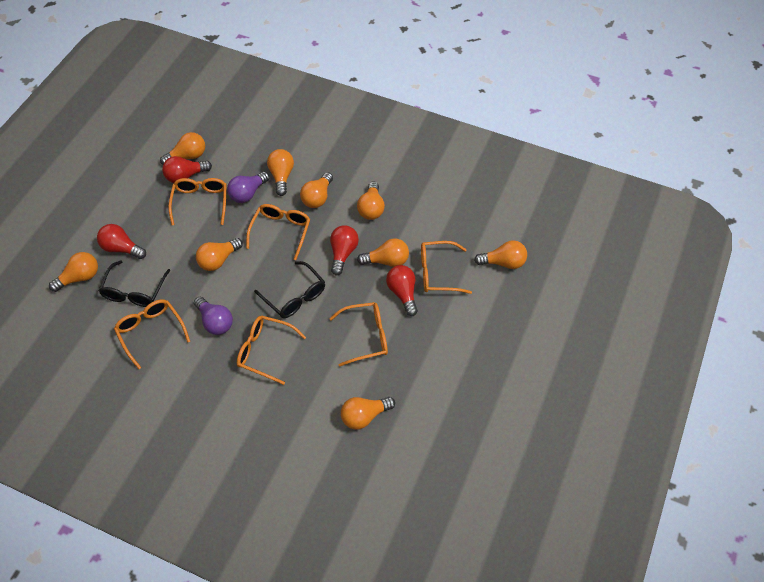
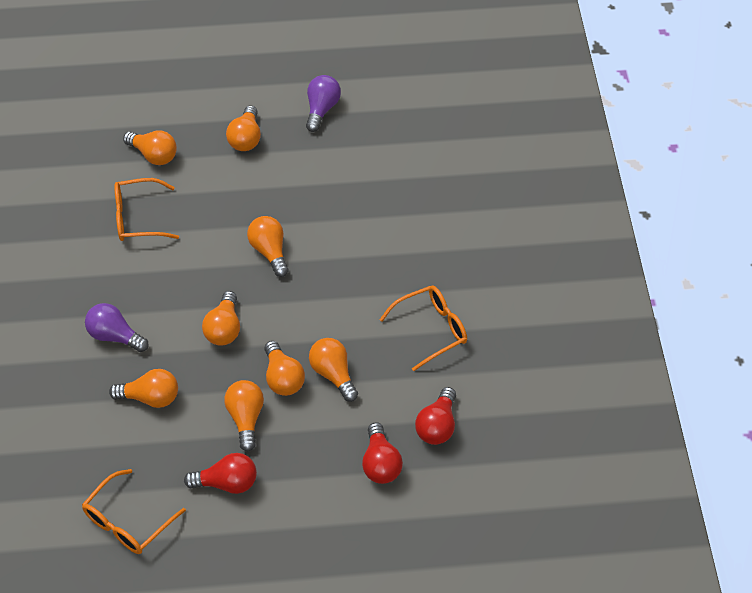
black glasses: [98,260,171,307] [254,261,325,318] = 2 -> none = 0
orange glasses: [114,299,190,369] [168,178,227,225] [237,316,306,385] [246,204,310,260] [329,302,388,367] [421,241,472,294] = 6 -> [82,469,186,554] [114,178,179,241] [379,286,467,371] = 3
orange light bulb: [49,252,98,292] [160,132,205,165] [196,238,243,271] [267,149,294,196] [300,172,333,208] [341,397,395,430] [357,181,385,220] [357,238,409,267] [474,240,527,269] = 9 -> [109,369,178,408] [123,130,177,165] [202,291,240,346] [224,380,264,452] [226,105,261,151] [247,216,289,277] [264,341,305,396] [309,338,358,402] = 8
red light bulb: [97,224,146,259] [162,156,212,183] [330,225,359,275] [386,265,418,316] = 4 -> [184,453,257,494] [362,422,403,484] [415,387,456,445] = 3

